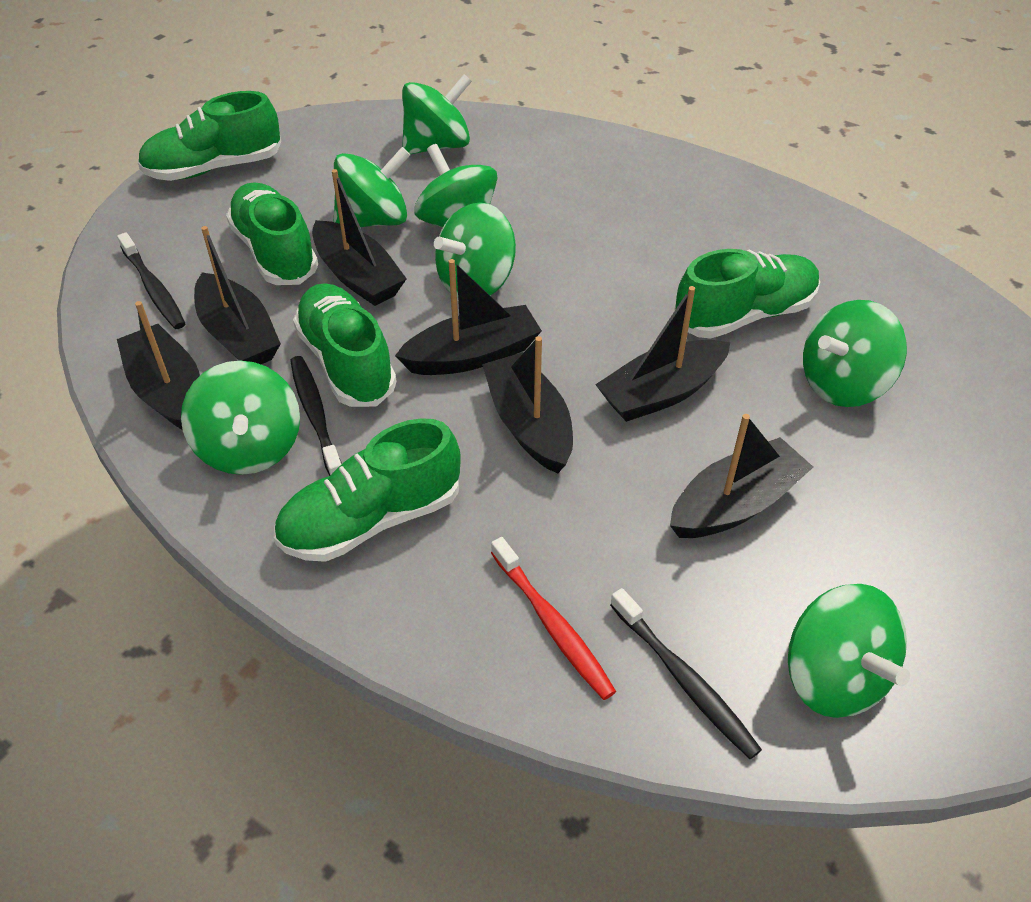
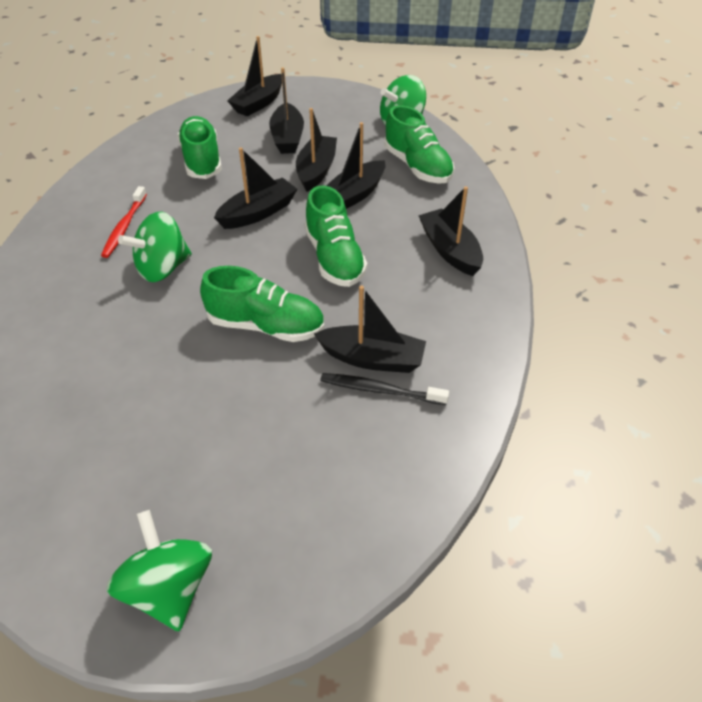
black toothbrush: [117,232,186,329] [290,356,342,476] [610,588,762,759] = 3 -> [320,373,449,405] = 1
green shoe: [138,91,281,181] [226,182,318,285] [273,418,461,562] [293,283,397,407] [674,249,820,339] = 5 -> [177,116,222,179] [200,266,324,342] [305,185,367,287] [384,105,454,184] = 4
green spinning top: [181,361,300,475] [334,147,410,227] [402,74,472,154] [414,144,497,228] [434,202,516,298] [788,584,910,718] [803,300,907,407] = 7 -> [107,510,212,631] [118,212,192,282] [380,75,426,126] = 3

